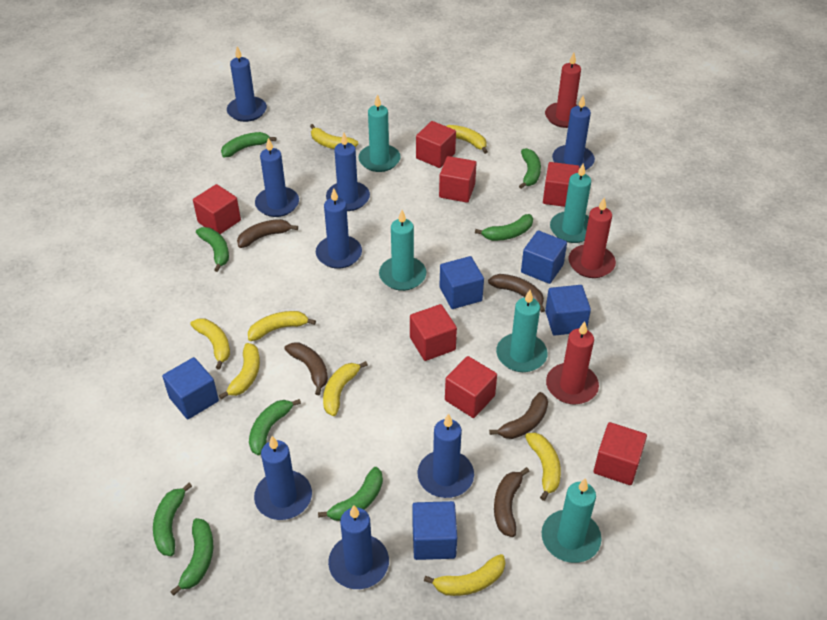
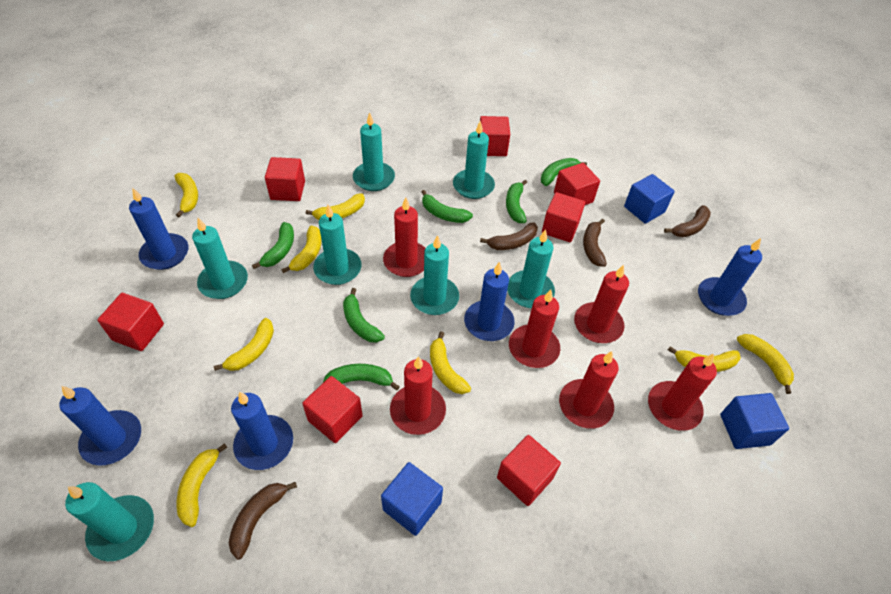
blue candle: [227,46,267,122] [254,436,312,520] [255,138,299,217] [316,188,362,269] [326,133,370,211] [328,505,389,589] [418,414,474,498] [552,95,595,170] = 8 -> [60,386,141,466] [129,188,188,270] [231,391,293,470] [464,262,515,341] [698,238,762,316] = 5
blue cube: [162,357,219,419] [412,501,457,560] [439,256,484,309] [521,230,567,284] [545,285,591,336] = 5 -> [381,462,443,536] [624,174,675,224] [720,393,789,449] = 3
brown banana: [237,219,298,248] [284,343,328,395] [488,274,545,313] [489,392,548,439] [494,467,530,537] = 5 -> [229,482,297,560] [480,222,538,250] [583,219,607,267] [664,205,711,237] = 4
green banana: [153,483,192,556] [170,518,213,596] [196,227,229,272] [221,132,276,157] [249,399,301,455] [318,467,383,521] [475,214,533,241] [519,148,541,189] = 8 -> [252,222,294,269] [323,364,400,390] [343,288,385,343] [421,190,473,223] [506,180,527,223] [541,158,587,186] = 6
red candle: [545,52,581,128] [546,321,599,404] [569,197,616,278] = 3 -> [383,197,426,277] [390,356,446,435] [509,289,560,368] [559,351,619,429] [574,265,629,343] [648,354,717,431] = 6
turquoise candle: [358,94,401,172] [379,210,426,291] [496,290,548,372] [542,478,601,563] [550,163,591,243] = 5 -> [65,482,154,561] [192,218,248,299] [313,205,361,285] [353,112,395,191] [410,235,459,315] [453,121,495,199] [507,229,555,308] = 7

